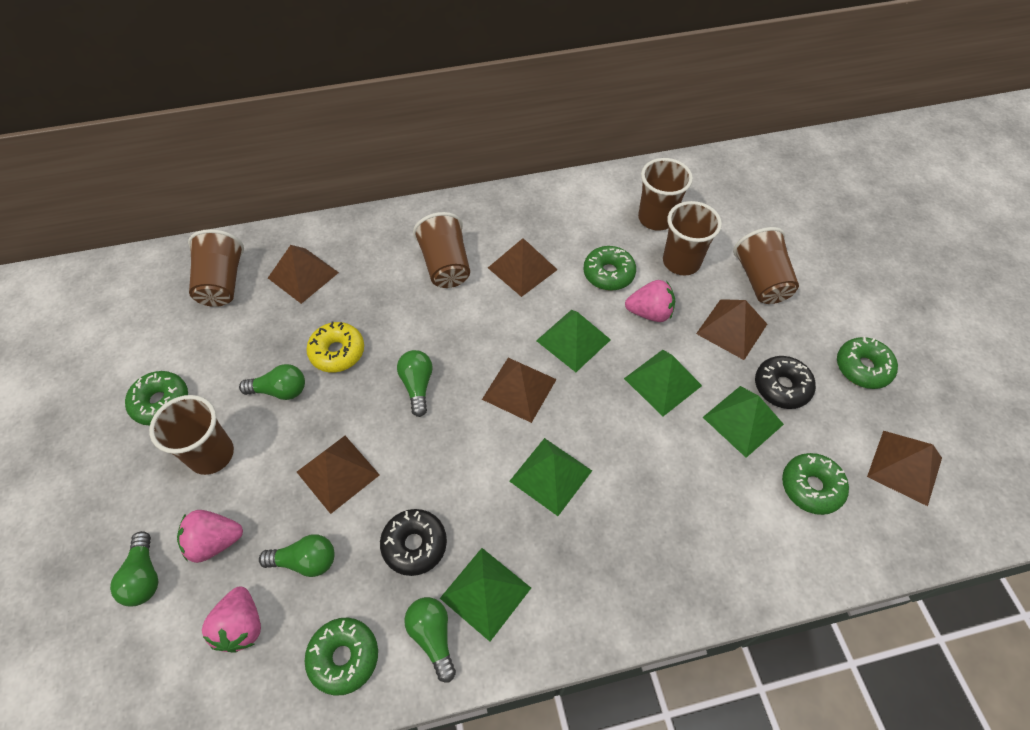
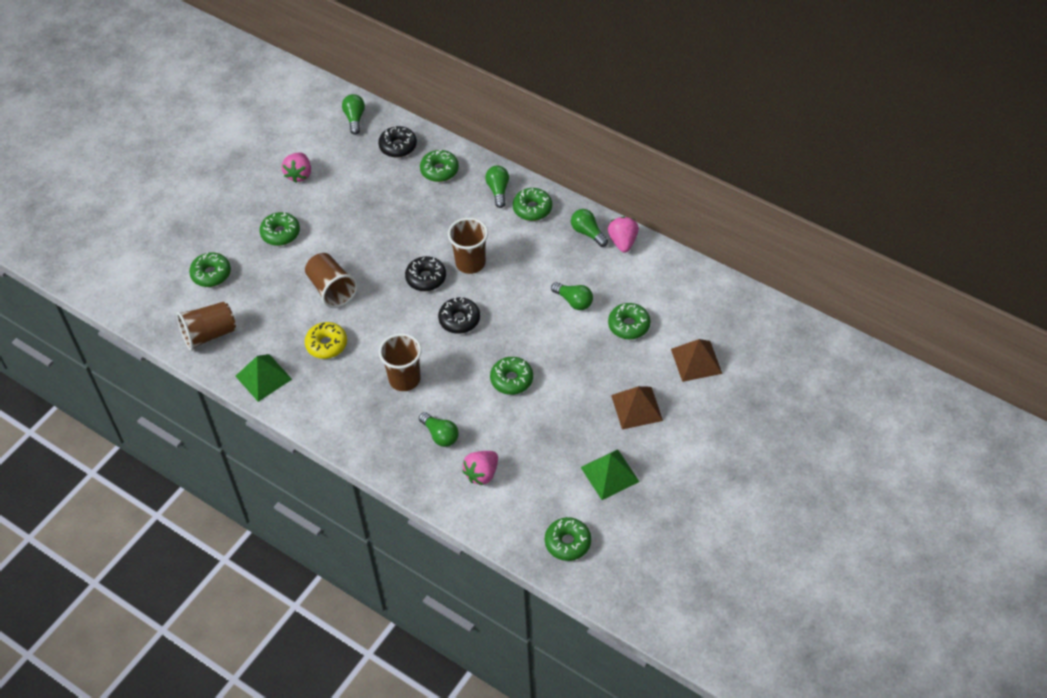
black donut: [380,509,447,576] [755,356,816,409] = 2 -> [378,126,417,157] [405,256,446,291] [438,297,480,334] = 3
brown cup: [149,395,234,475] [188,229,244,307] [413,212,470,288] [638,158,693,231] [663,201,722,275] [733,227,799,304] = 6 -> [176,302,236,351] [305,253,358,308] [379,333,422,391] [448,218,488,274] = 4
brown pyramid: [268,245,339,304] [297,436,380,514] [482,358,557,423] [488,238,558,297] [696,299,767,360] [867,431,942,506] = 6 -> [611,386,663,430] [671,339,722,382] = 2
green donut: [125,371,188,425] [304,618,378,696] [583,246,636,291] [782,453,849,515] [837,336,898,389] = 5 -> [189,252,231,287] [260,212,300,246] [420,150,459,182] [490,357,533,395] [513,188,552,221] [545,517,591,561] [608,303,651,339] = 7
green pyramid: [440,548,531,642] [509,438,592,516] [536,310,611,372] [624,350,702,416] [703,386,784,458] = 5 -> [235,354,292,402] [581,449,640,500] = 2

